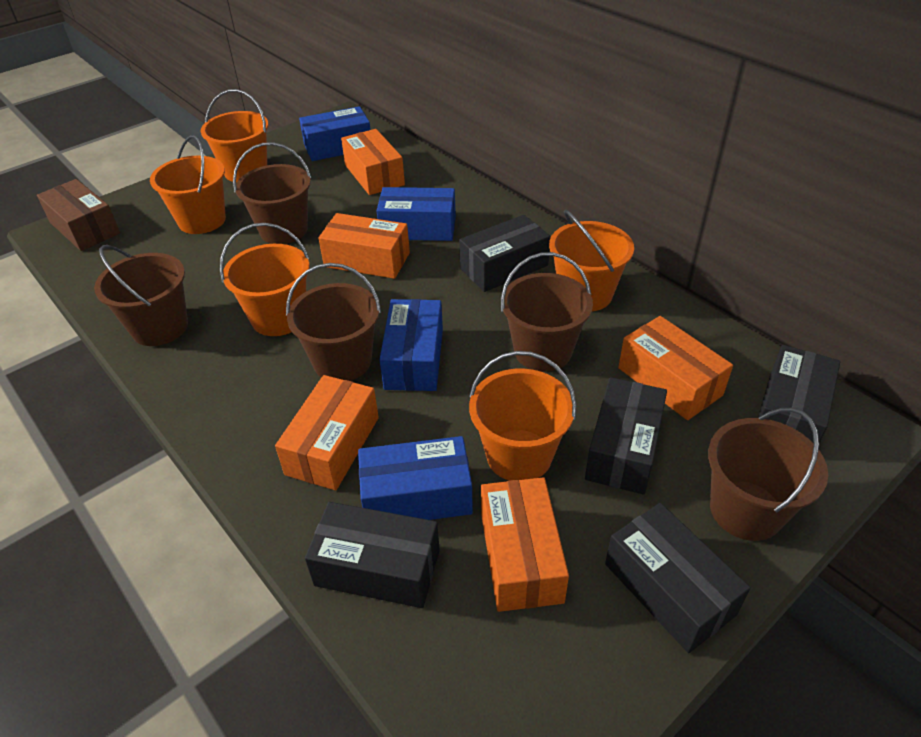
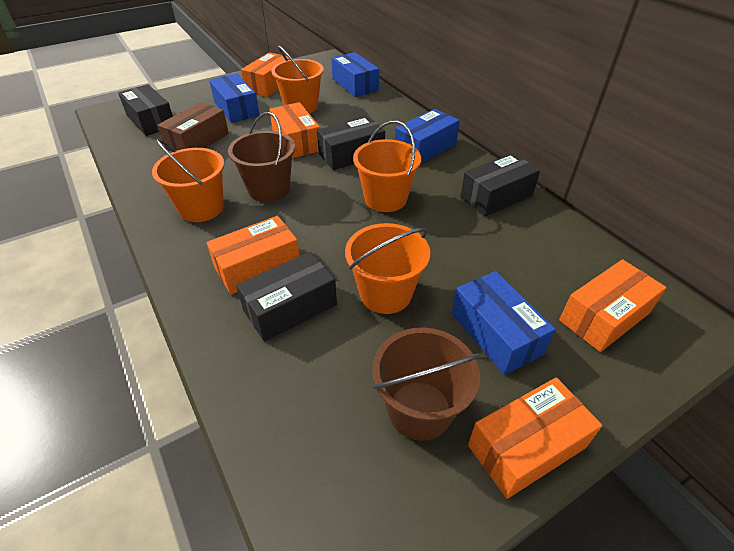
black box: [305,502,440,608] [459,215,550,292] [585,377,667,494] [605,503,751,653] [758,345,840,443] = 5 -> [118,84,173,136] [236,252,337,342] [317,116,385,170] [460,153,540,217] = 4
brown bucket: [94,245,188,346] [233,142,311,244] [286,263,381,381] [501,252,593,372] [708,408,828,541] = 5 -> [228,112,295,202] [372,327,480,441] = 2
orange bucket: [150,135,226,234] [201,89,269,182] [220,223,310,336] [469,351,577,481] [549,210,634,311] = 5 -> [152,139,225,222] [271,46,324,113] [345,223,430,314] [353,121,421,212] = 4

